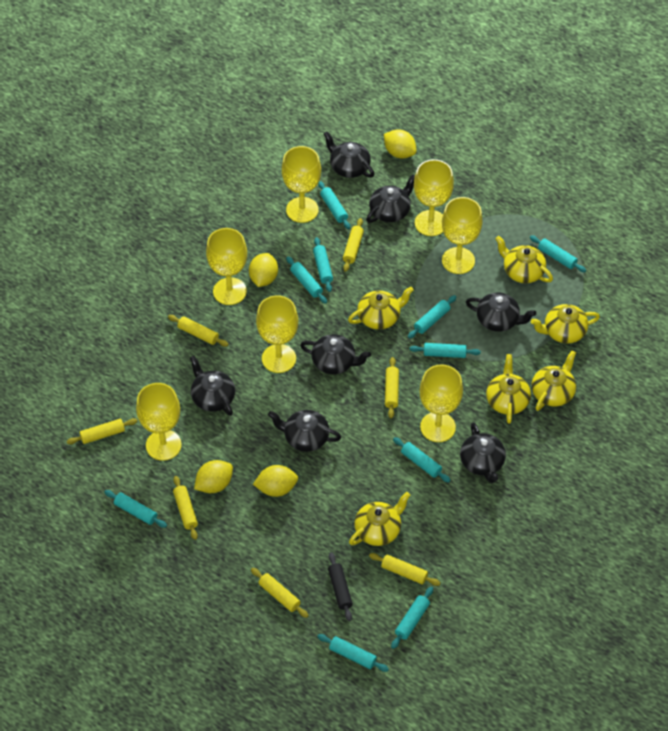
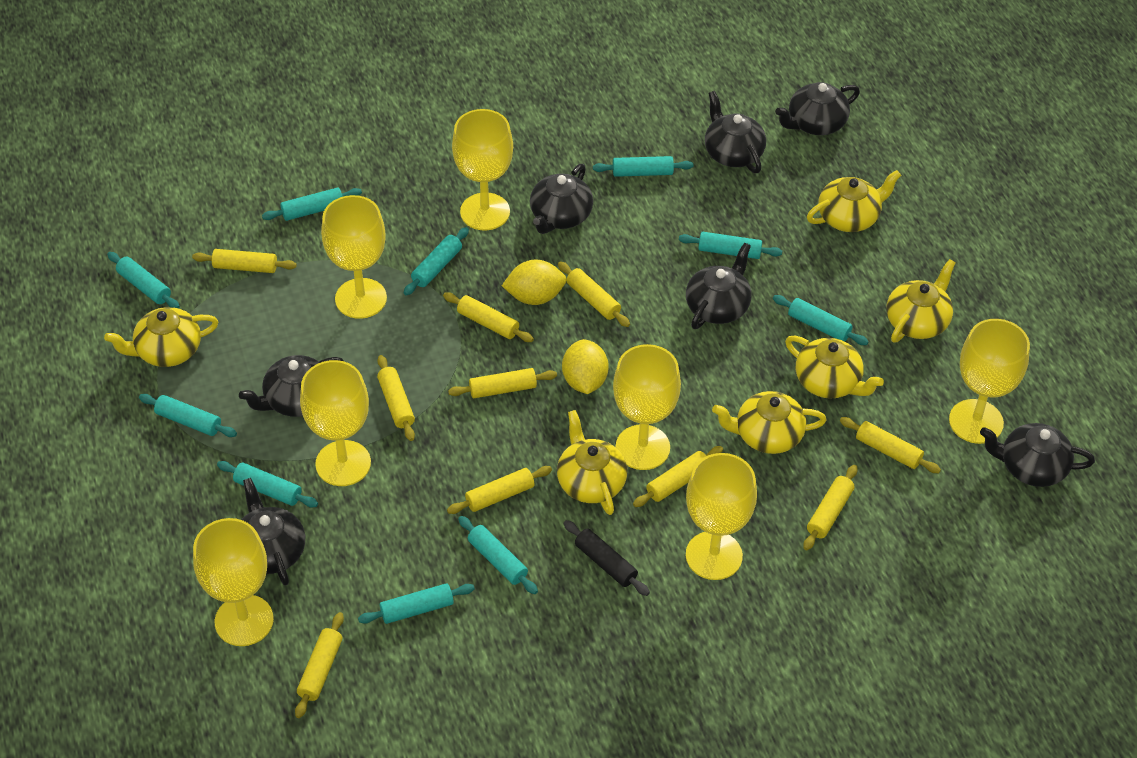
yellow lemon: [194,460,233,493] [249,253,278,287] [253,465,298,497] [384,130,416,158] = 4 -> [502,260,567,305] [562,339,609,394] = 2
yellow rolling pin: [67,418,138,444] [168,315,229,347] [173,476,198,540] [251,568,309,618] [343,218,364,272] [369,553,441,586] [385,357,399,418] = 7 -> [192,249,297,273] [295,612,344,718] [377,355,415,441] [443,292,534,342] [447,466,552,514] [448,368,557,398] [558,262,630,327] [633,446,723,507] [803,465,857,550] [840,417,941,473] = 10

